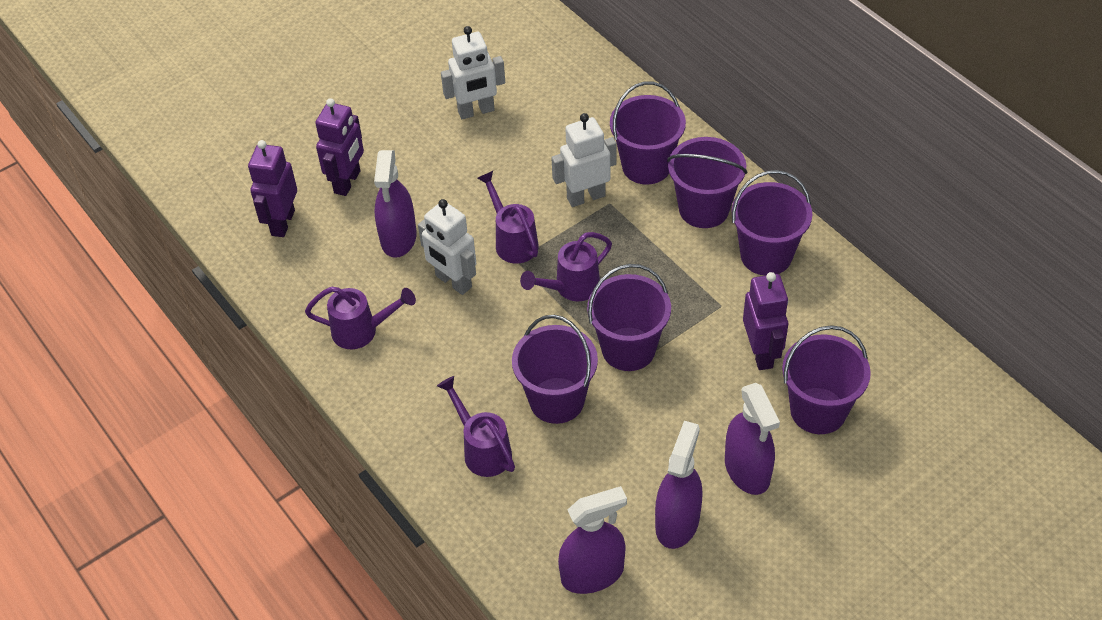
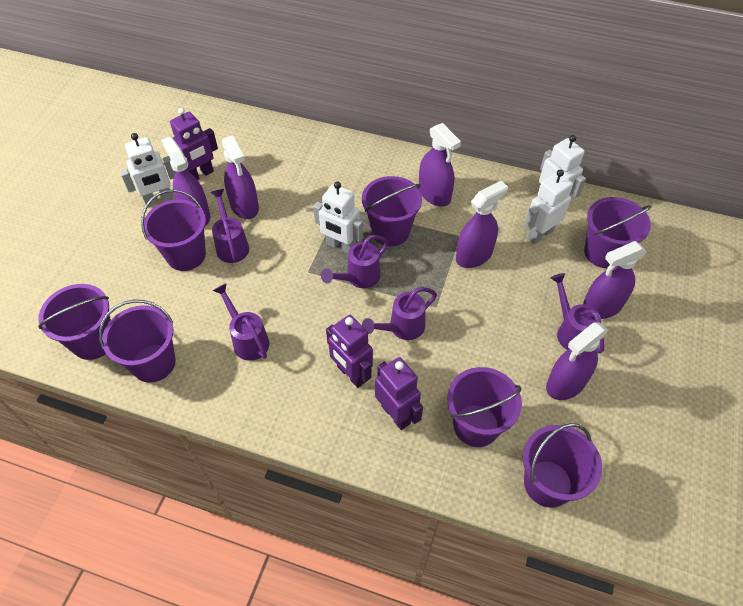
purple bucket: [512,315,598,424] [587,264,671,371] [610,82,686,185] [667,137,747,228] [732,170,812,276] [782,325,871,434] = 6 -> [38,284,111,360] [99,300,175,383] [141,189,206,271] [362,176,422,246] [447,367,522,447] [523,423,602,508] [584,197,652,268] = 7
purple spray bottle: [374,150,417,258] [558,486,627,594] [655,421,703,549] [725,383,780,495] = 4 -> [161,137,210,226] [221,135,259,219] [419,123,461,206] [456,181,508,268] [546,323,609,400] [583,241,647,319] = 6
purple watering can: [305,286,416,349] [437,376,515,477] [477,171,539,263] [520,232,612,301] = 4 -> [211,189,249,263] [213,283,269,361] [321,235,388,288] [362,287,437,340] [550,273,604,353] = 5
white robot: [418,199,476,295] [441,26,505,119] [551,113,616,207] = 3 -> [120,133,175,207] [313,181,363,254] [524,169,573,244] [539,135,586,198] = 4

